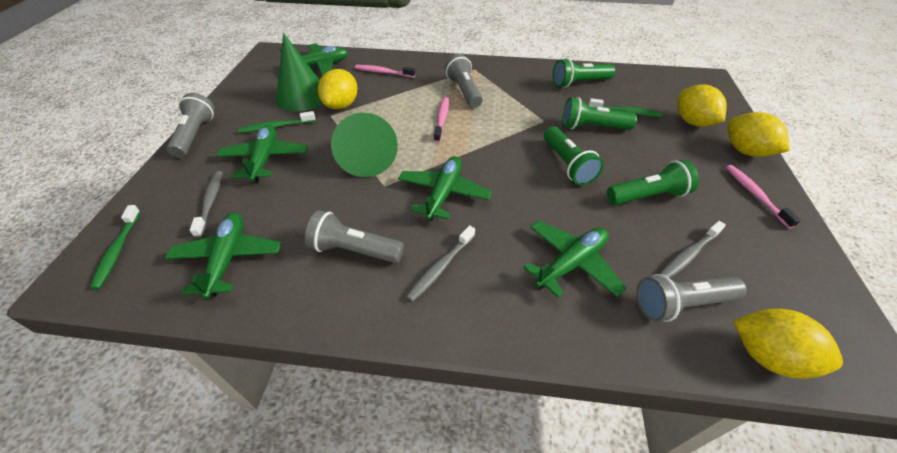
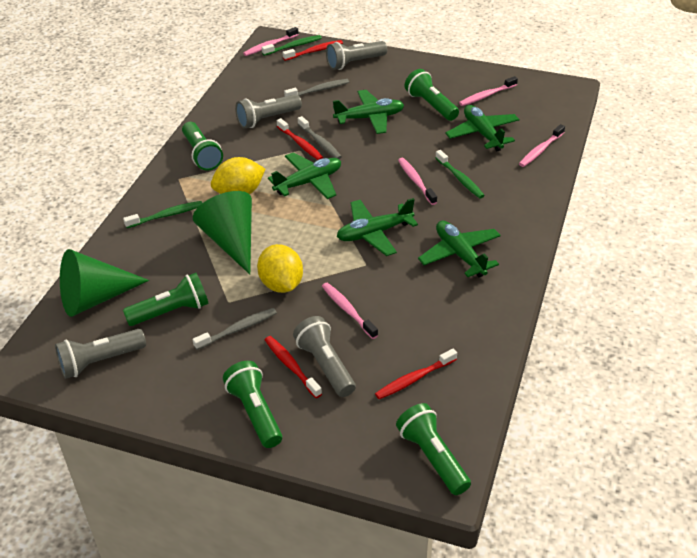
green flashlight: [544,127,604,185] [553,58,615,88] [562,97,637,130] [607,160,699,205] = 4 -> [123,273,209,326] [182,122,223,171] [223,361,282,448] [396,403,471,495] [405,69,459,121] = 5
pink toothbrush: [355,65,415,78] [434,97,449,142] [726,165,801,229] = 3 -> [243,27,299,56] [322,283,378,339] [398,158,437,205] [459,76,518,106] [519,124,565,167] = 5
red toothbrush: none = 0 -> [265,336,322,398] [277,118,323,160] [282,40,343,61] [375,349,457,399] = 4
yellow lemon: [318,69,357,109] [677,85,727,127] [728,112,790,157] [733,309,843,379] = 4 -> [211,157,265,194] [257,244,303,293] = 2

